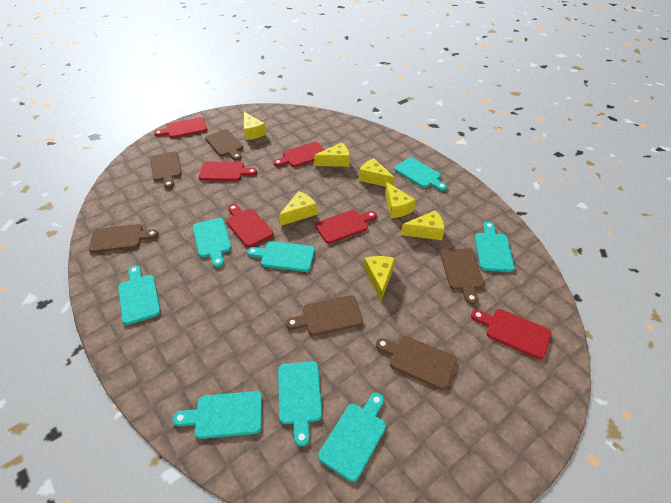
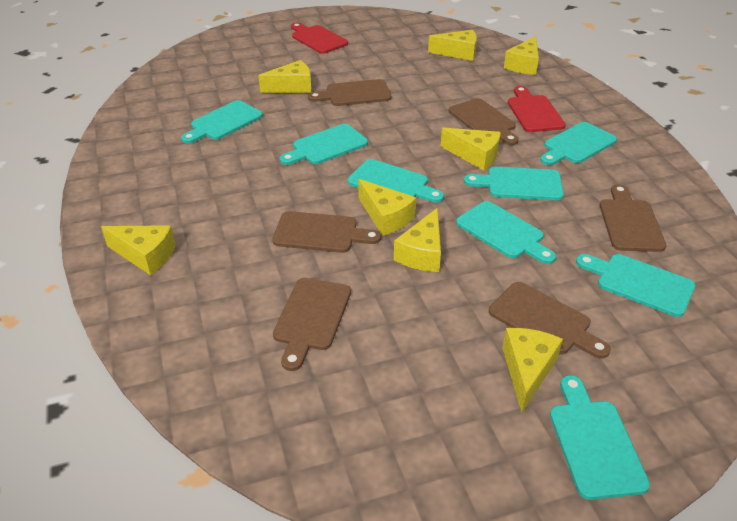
red cutting board: [154,117,207,138] [199,161,257,181] [226,204,274,247] [273,142,324,167] [315,210,377,244] [471,309,551,359] = 6 -> [291,23,348,54] [508,86,566,132] = 2
yellow cheese: [244,112,266,140] [279,191,317,226] [314,142,350,167] [359,158,395,187] [364,256,395,301] [385,182,416,218] [401,210,445,240] = 7 -> [101,225,176,275] [258,60,311,93] [358,179,416,236] [394,208,441,272] [428,30,477,61] [440,127,501,171] [503,328,563,413] [504,36,539,75] = 8

